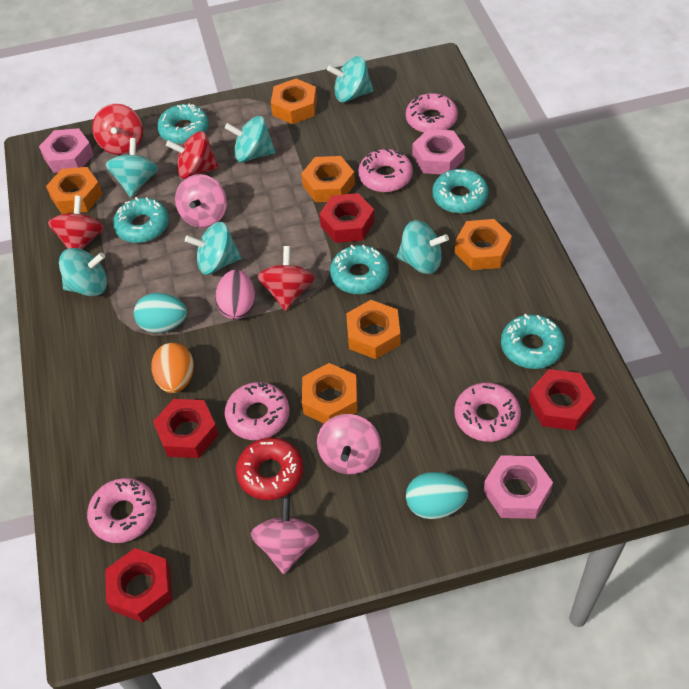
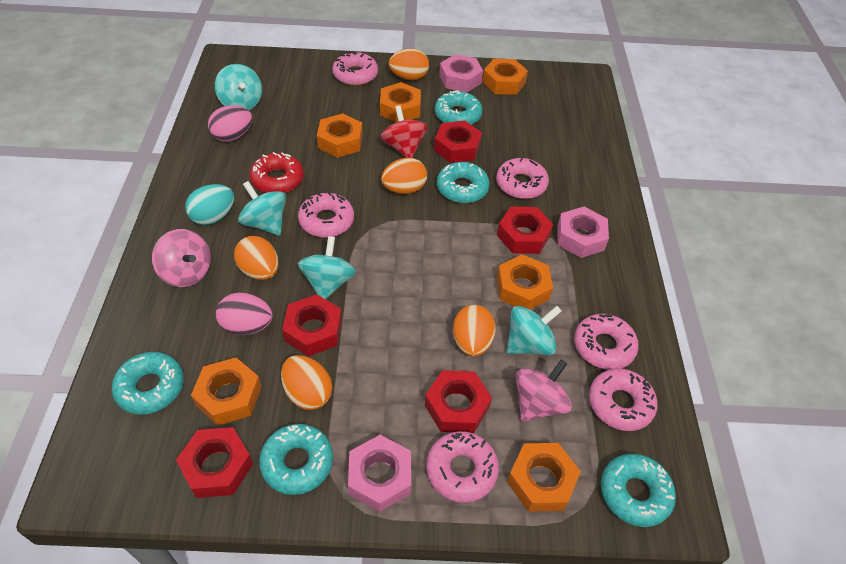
orange egg: [151,343,194,393] = 1 -> [234,236,278,280] [281,355,332,410] [381,158,427,194] [389,48,429,80] [453,305,495,357] = 5
pink donut: [87,478,157,543] [225,382,289,440] [358,148,413,192] [406,93,458,133] [454,383,521,442] = 5 -> [298,192,354,238] [332,51,378,86] [426,431,499,503] [496,158,549,199] [574,314,639,370] [589,368,657,431] = 6
pink egg: [215,270,255,319] = 1 -> [208,105,252,142] [216,293,273,335] = 2
pink spinning top: [175,174,227,228] [251,497,319,574] [317,414,381,474] = 3 -> [152,229,211,287] [515,359,572,422] = 2
red nut: [105,548,172,622] [153,399,219,458] [319,193,375,243] [529,369,595,431] = 4 -> [176,427,253,498] [282,294,342,356] [425,370,492,433] [434,121,482,163] [497,207,553,254] = 5
red spinning top: [48,196,104,250] [92,104,143,155] [166,131,219,179] [258,246,315,311] = 4 -> [380,105,428,158] = 1
turquoise egg: [134,293,187,333] [406,472,468,519] = 2 -> [185,184,234,225] = 1
turquoise spinning top: [59,248,107,296] [106,138,158,197] [185,222,242,275] [225,116,276,162] [327,56,373,102] [397,220,449,274] = 6 -> [215,64,262,110] [238,181,286,236] [298,236,356,299] [507,306,562,355] = 4

